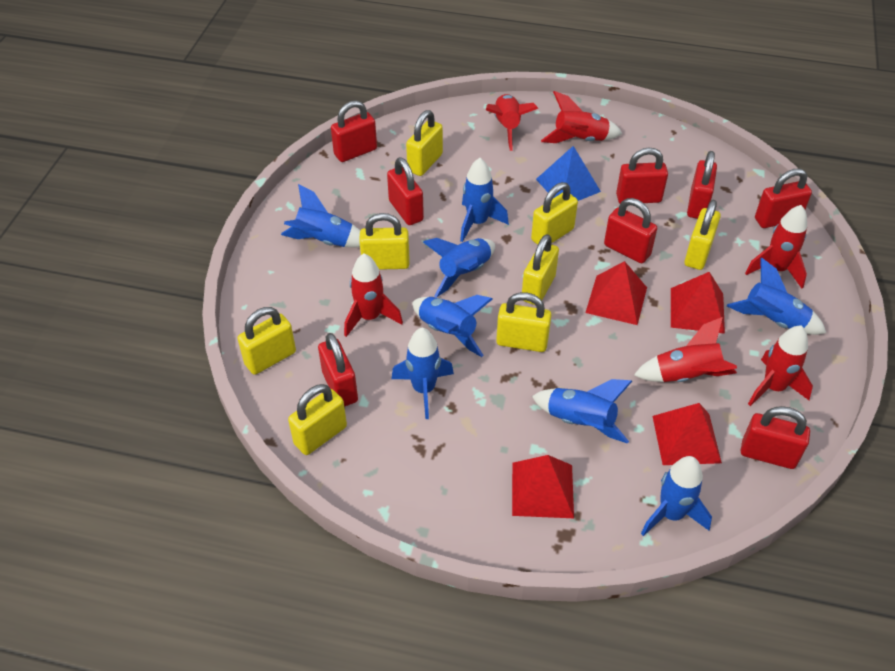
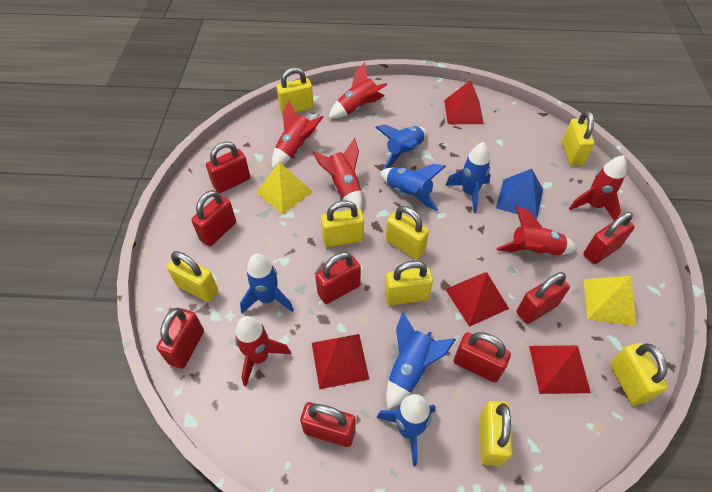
blue rocket: [281,184,361,247] [391,328,454,419] [412,295,493,357] [423,238,495,298] [460,158,509,242] [532,379,632,444] [641,456,712,536] [727,258,826,335] = 8 -> [240,253,294,313] [375,125,426,169] [377,394,436,466] [380,164,446,211] [386,312,456,409] [445,142,491,213] = 6
yellow pyramid: none = 0 -> [256,162,313,214] [584,276,636,326] = 2

